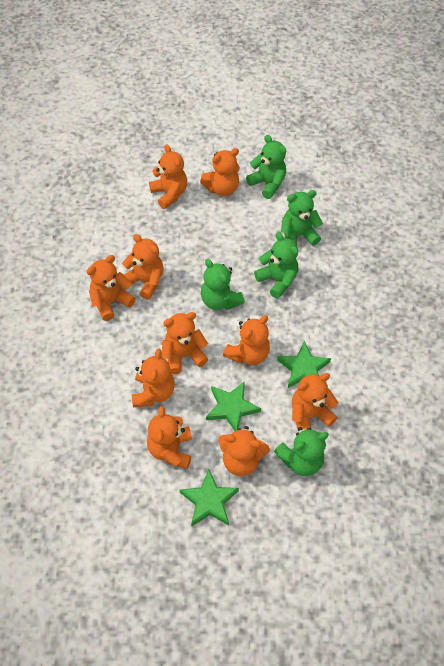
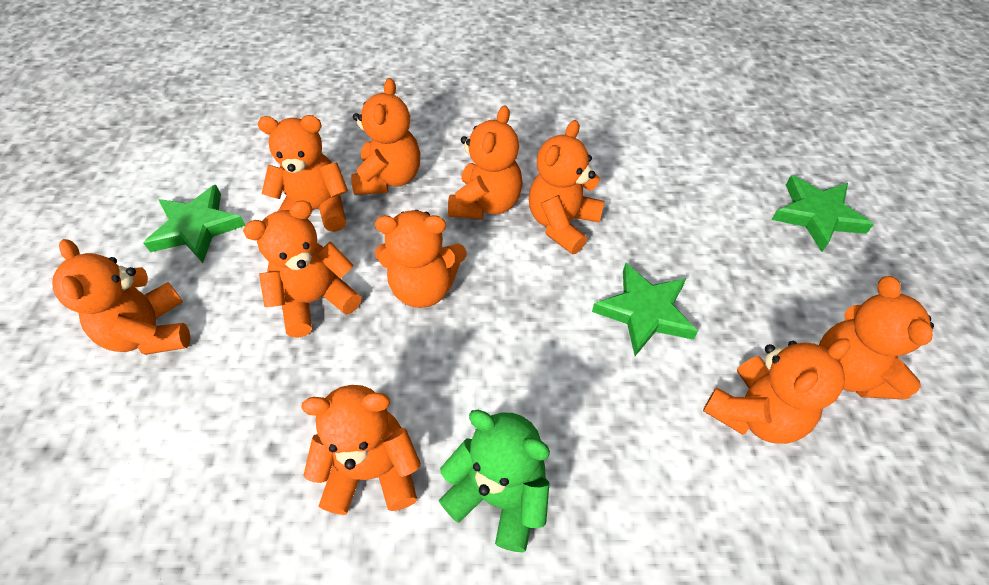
green teddy bear: [201,259,245,310] [246,135,286,199] [254,232,298,299] [274,427,329,476] [281,190,323,246] = 5 -> [439,410,550,552] = 1

